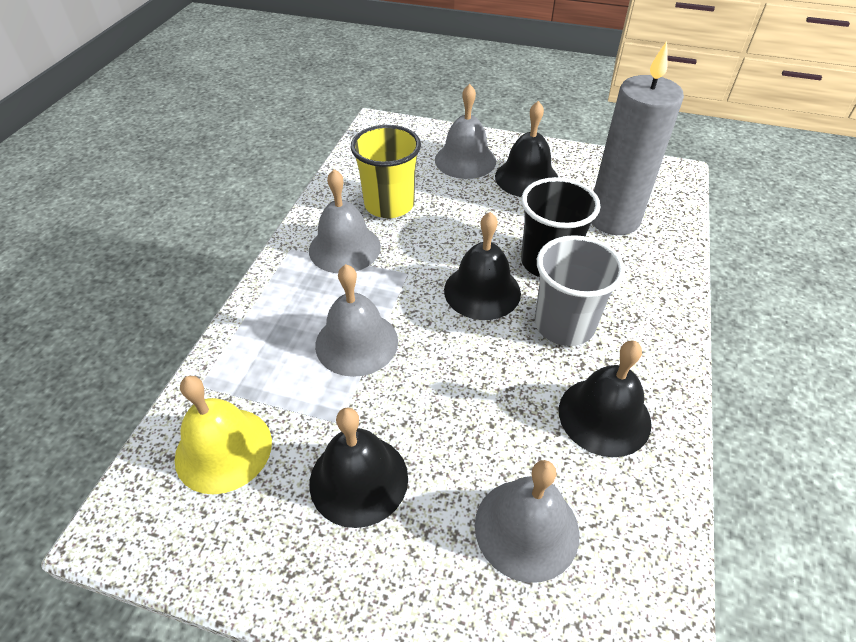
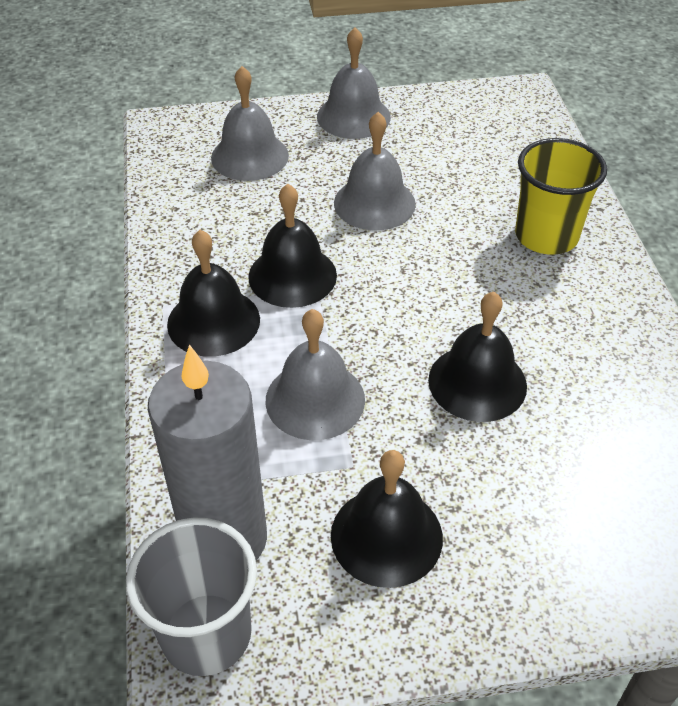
black cup: [521,177,600,277] = 1 -> none = 0
yellow bell: [174,376,272,494] = 1 -> none = 0

